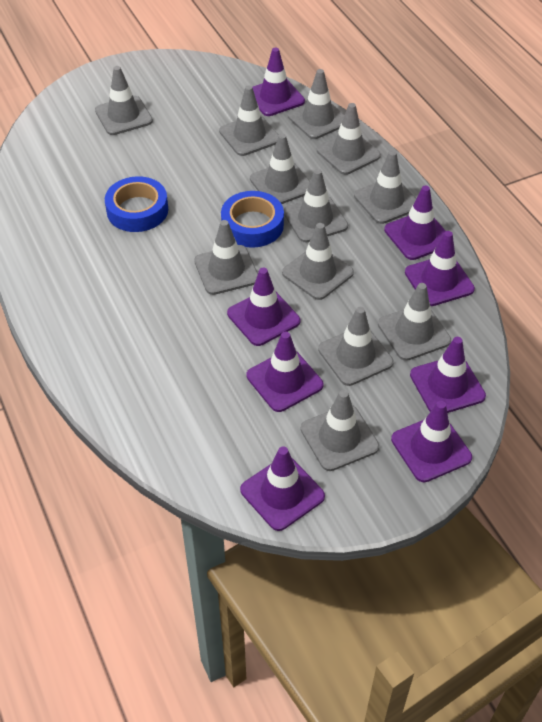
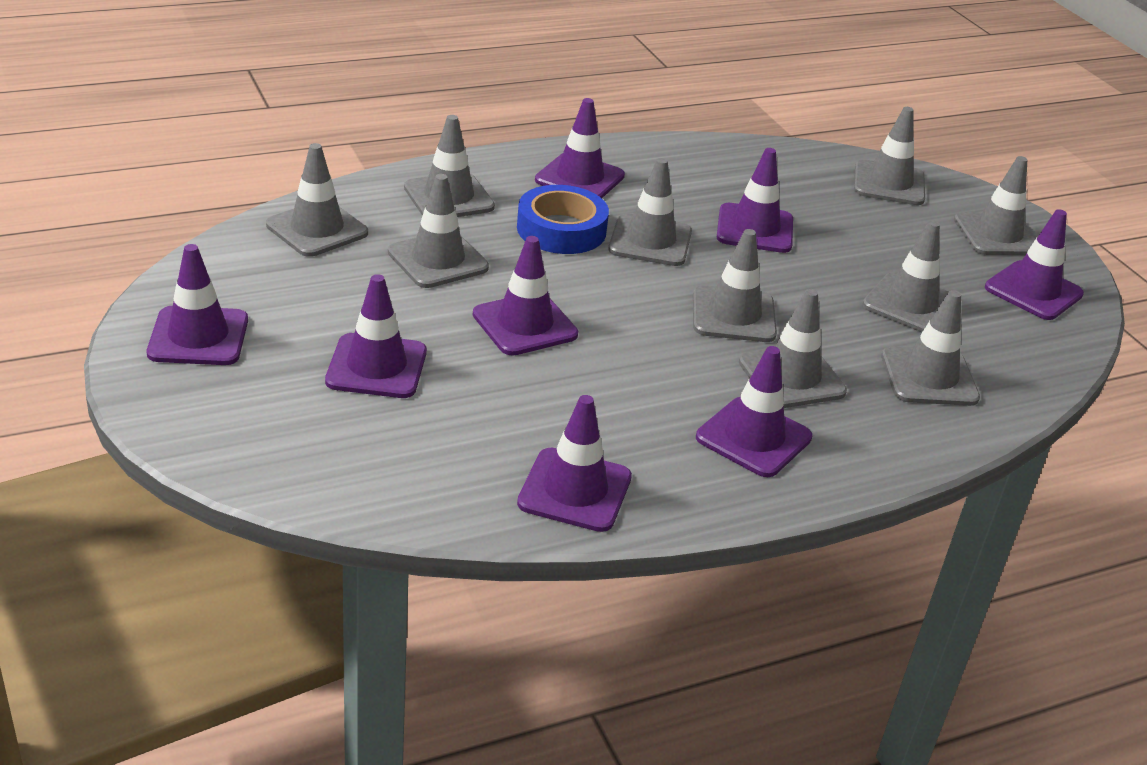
blue tape: [105,176,168,232] [221,191,284,248] = 2 -> [517,185,609,254] = 1
grey traffic cone: [95,66,153,135] [194,220,258,295] [219,85,279,156] [250,134,310,204] [282,223,354,300] [284,169,348,242] [288,69,344,139] [300,390,379,471] [317,103,381,175] [318,307,394,386] [354,150,416,224] [378,283,451,361] = 12 -> [266,143,368,257] [388,174,489,288] [404,115,495,217] [608,158,692,266] [693,229,777,342] [739,289,847,408] [854,107,925,205] [862,220,948,332] [881,290,980,406] [954,156,1037,255] = 10

